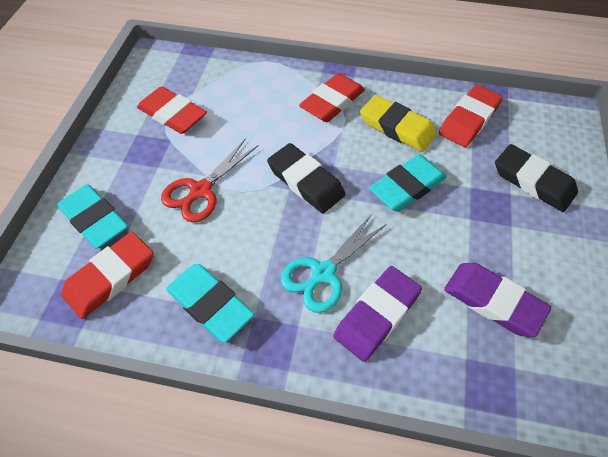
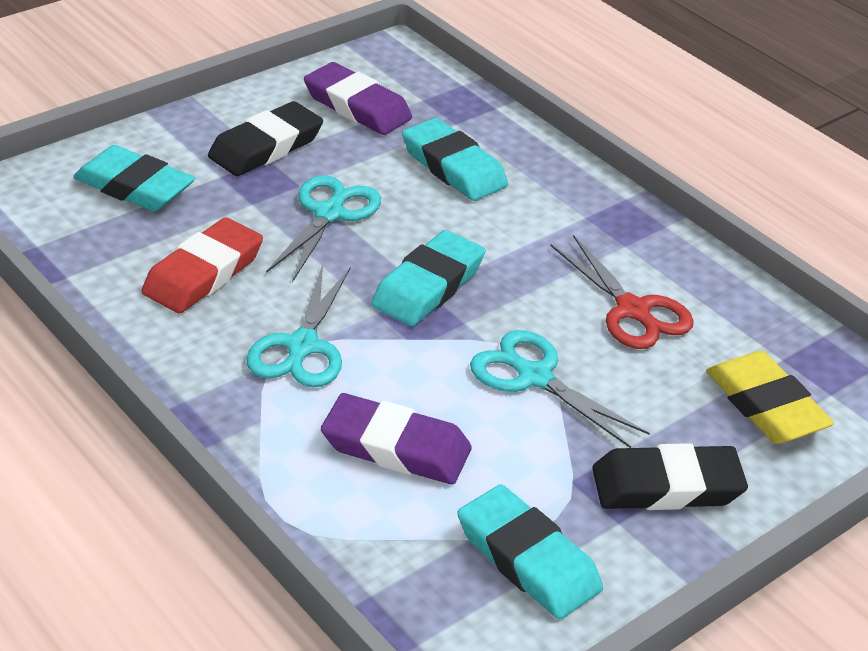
red eraser: [61,232,154,319] [137,86,207,134] [299,73,365,122] [439,85,503,147] = 4 -> [141,218,263,313] = 1
turquoise eraser: [57,184,128,249] [166,264,254,343] [369,154,447,212] = 3 -> [73,145,195,211] [371,230,485,326] [402,118,508,201] [458,484,603,619] = 4
turquoise scissors: [280,214,387,313] = 1 -> [246,265,350,387] [266,175,381,282] [470,330,650,448] = 3

